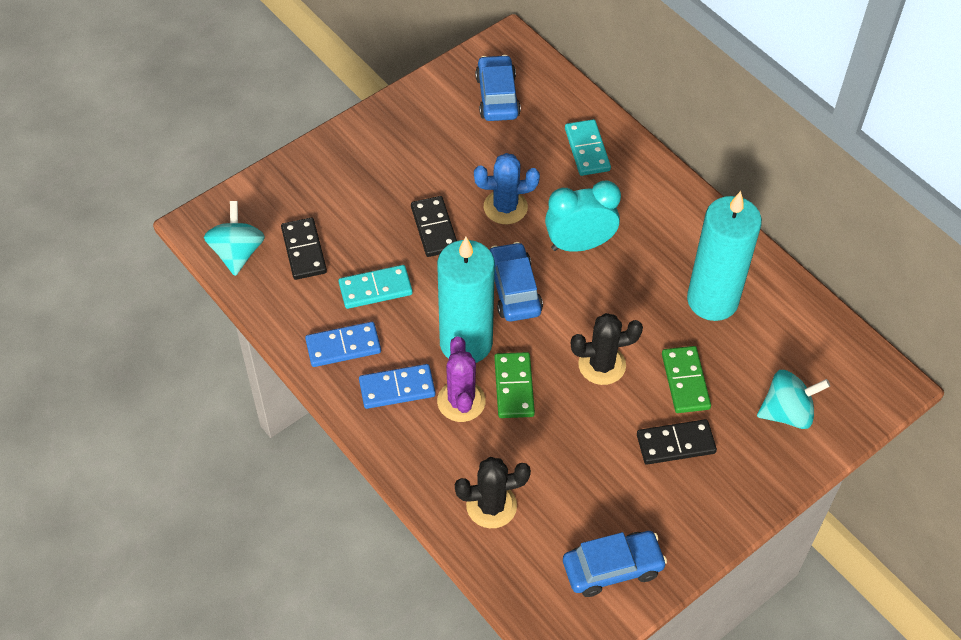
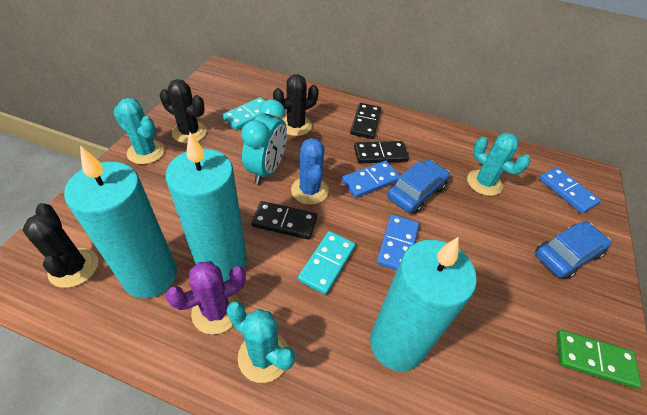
black cactus: [455,457,531,528] [571,313,643,385] = 2 -> [23,203,98,288] [160,79,207,144] [273,74,319,136] = 3
blue car: [475,55,521,121] [490,242,543,322] [563,531,667,597] = 3 -> [387,160,450,214] [535,222,611,279] = 2
blue domino: [305,322,381,367] [359,364,435,409] = 2 -> [342,161,400,198] [377,214,419,270] [539,167,601,213] = 3
green domino: [494,352,535,418] [662,346,711,413] = 2 -> [557,330,641,388] = 1
turquoise cactus: none = 0 -> [113,98,165,164] [227,301,295,383] [467,133,530,196] = 3
turquoise candle: [437,237,495,363] [687,191,762,321] = 2 -> [64,146,177,298] [166,132,247,282] [370,237,477,372] = 3
turquoise spinning top: [204,201,265,276] [757,370,830,429] = 2 -> none = 0

